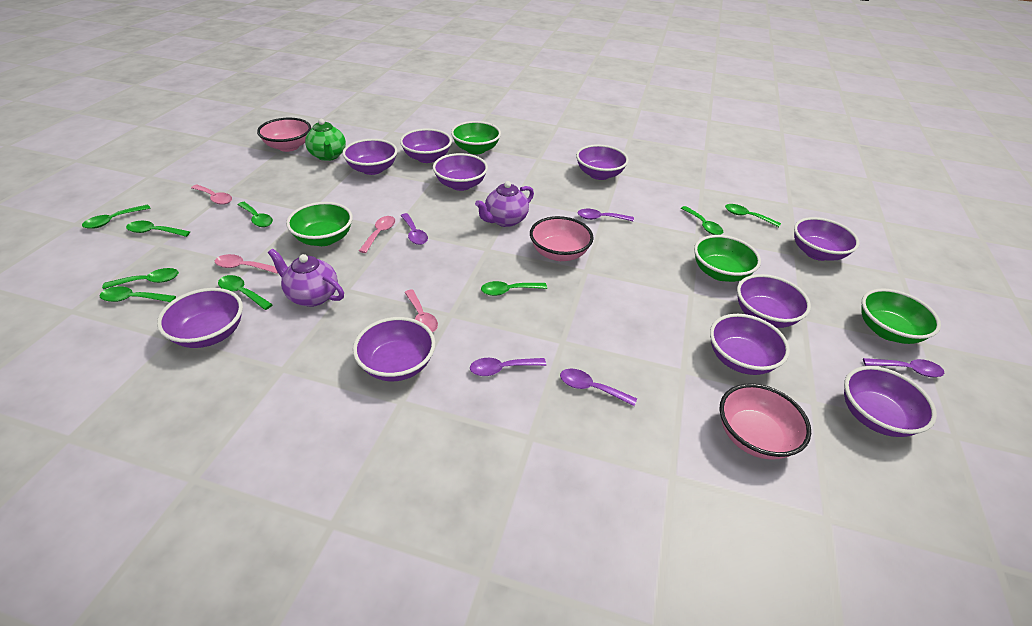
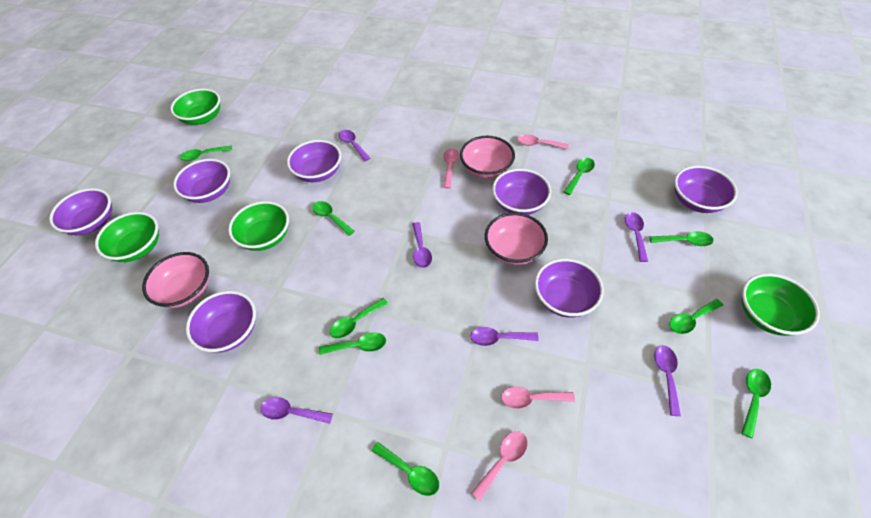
green teapot: [305,119,346,161] = 1 -> none = 0
purple bowl: [157,288,243,348] [343,139,397,175] [353,317,435,381] [400,128,452,163] [433,153,488,191] [576,144,629,180] [710,314,790,375] [737,274,811,328] [794,217,859,261] [844,366,937,437] = 10 -> [49,188,112,235] [173,159,230,203] [186,291,256,353] [287,140,341,182] [492,169,551,215] [535,258,604,317] [674,166,738,213] = 7
purple spoon: [401,213,428,245] [470,358,546,376] [560,368,637,406] [578,209,634,222] [863,358,944,377] = 5 -> [261,397,333,424] [339,130,370,161] [412,222,432,268] [470,327,539,346] [625,212,648,262] [654,345,681,416] = 6
purple teapot: [268,249,344,307] [475,181,534,227] = 2 -> none = 0

